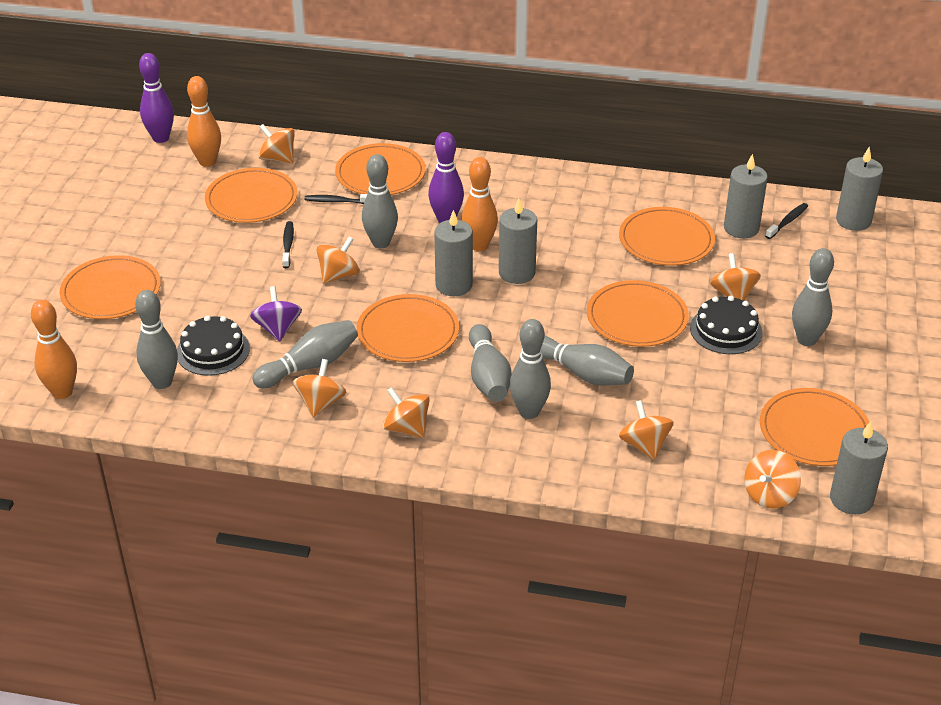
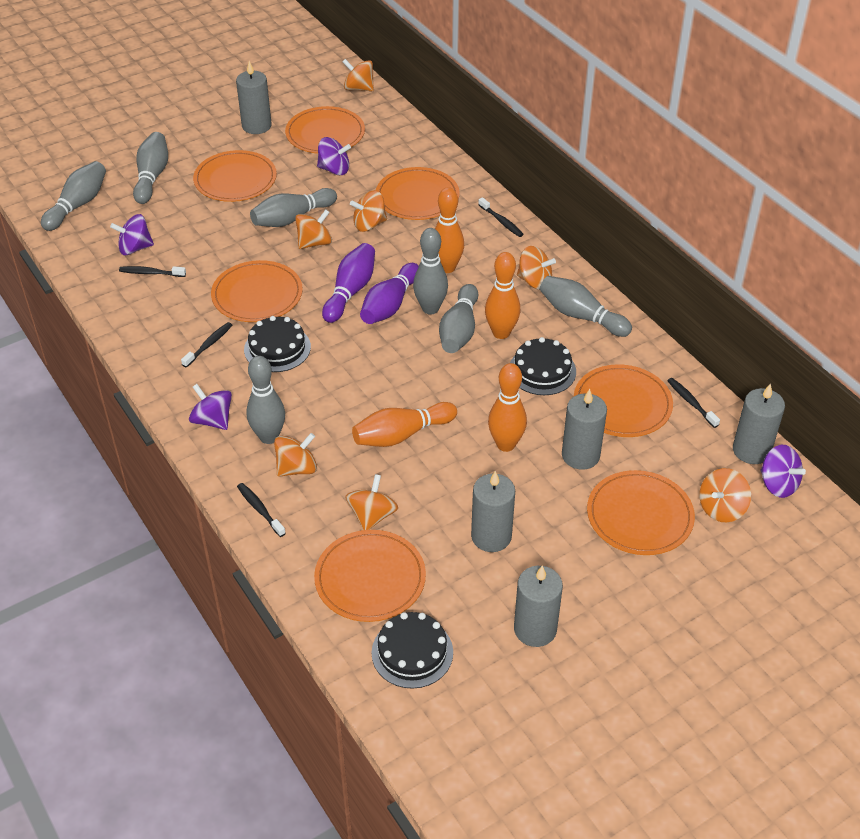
black cake: [177,315,250,376] [690,296,763,354] = 2 -> [244,316,311,372] [372,612,453,689] [510,337,576,395] = 3
black toothbrush: [282,221,294,268] [304,194,367,204] [765,203,808,239] = 3 -> [119,266,186,277] [181,322,232,368] [237,483,286,537] [478,197,524,237] [667,378,720,428] = 5
orange bowling pin: [31,300,77,399] [187,76,221,167] [461,157,498,251] = 3 -> [352,402,457,447] [435,187,464,273] [485,252,520,339] [488,363,527,452] = 4
purple spinning top: [250,286,302,341] = 1 -> [110,214,154,255] [189,384,232,430] [317,137,351,175] [760,445,806,498] = 4

